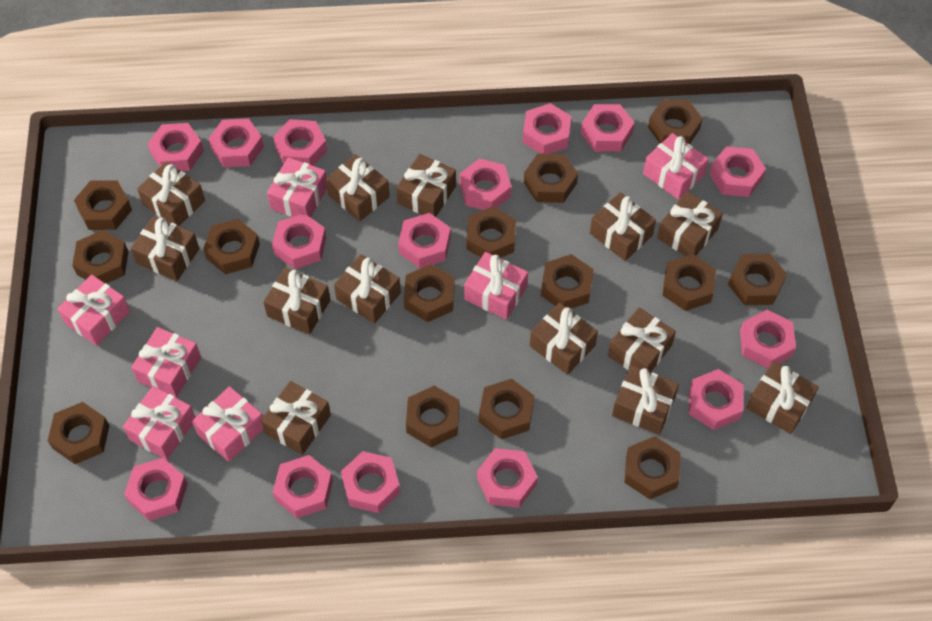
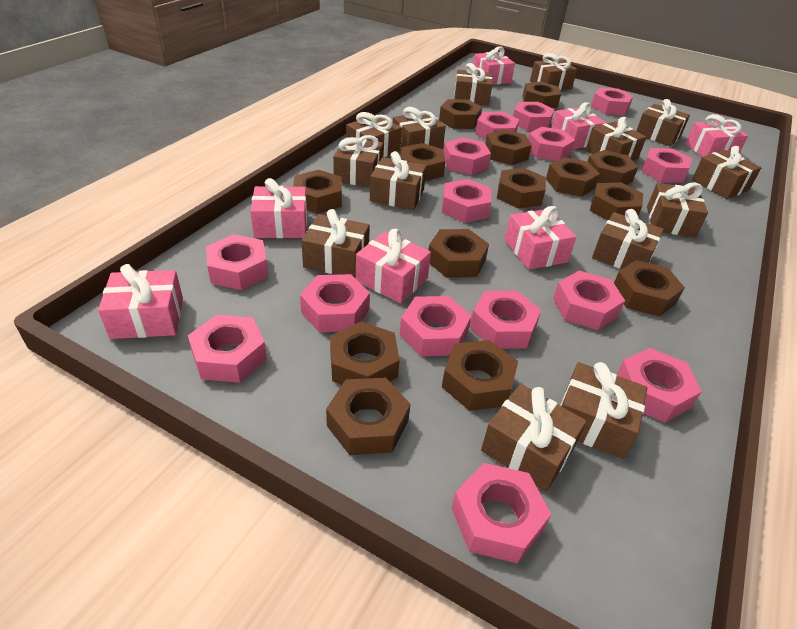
brown gift: [131,216,199,281] [137,161,205,226] [261,381,331,455] [263,268,330,335] [325,154,390,222] [334,254,401,324] [396,154,456,217] [530,303,598,375] [590,192,656,261] [608,308,676,372] [612,365,679,435] [657,191,723,256] [746,361,819,434] = 13 -> [301,209,370,278] [333,135,383,187] [346,112,402,157] [370,151,426,210] [393,107,446,149] [454,63,492,105] [481,384,587,492] [530,53,577,91] [560,362,647,459] [586,117,646,161] [592,209,664,269] [636,99,690,146] [647,182,708,237] [692,146,761,199] = 14

